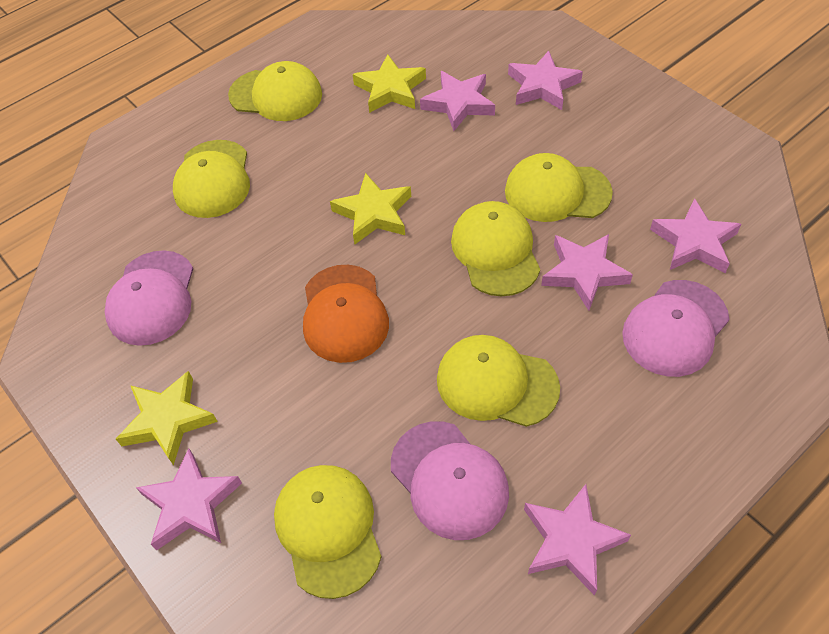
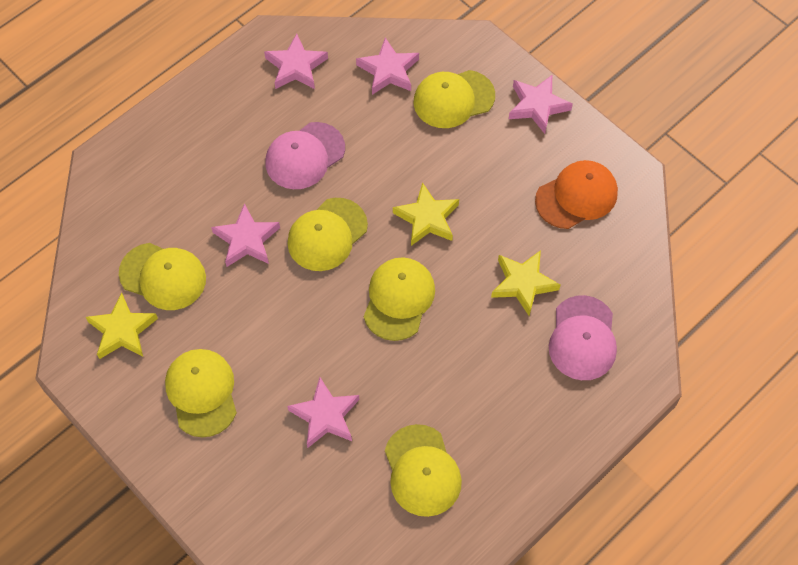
pink cap: [105,250,193,346] [391,421,509,540] [622,280,729,377] = 3 -> [265,122,345,189] [549,295,617,380] = 2
pink star: [136,449,242,550] [420,71,495,131] [508,51,583,110] [524,484,631,596] [541,234,633,311] [650,198,741,273] = 6 -> [211,203,280,267] [264,34,328,89] [287,377,359,448] [356,37,419,95] [509,75,573,134] = 5

